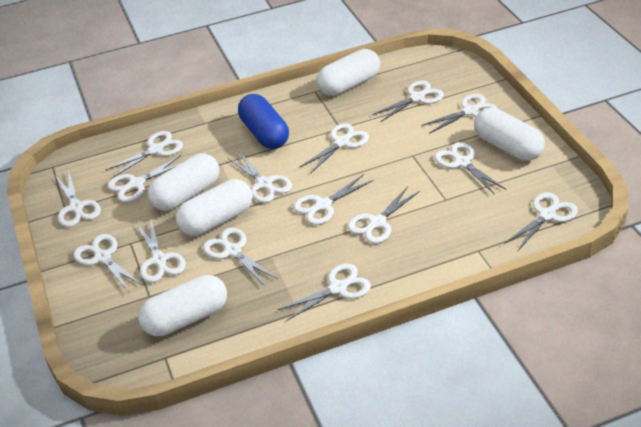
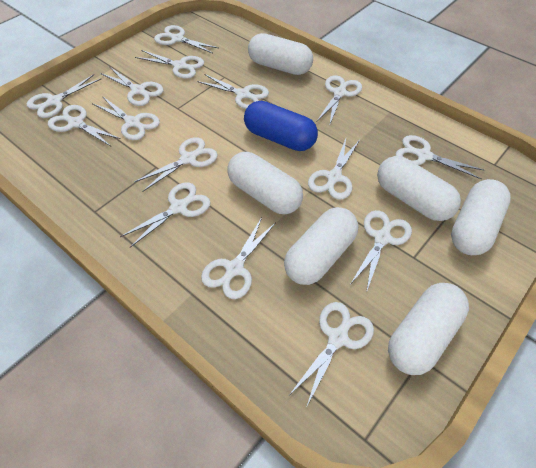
white capsule: [138,275,227,336] [147,153,220,211] [176,179,253,236] [317,49,380,96] [474,108,545,161] = 5 -> [228,152,303,214] [248,33,313,75] [284,207,358,285] [377,156,461,221] [388,283,469,375] [451,179,511,255] = 6

